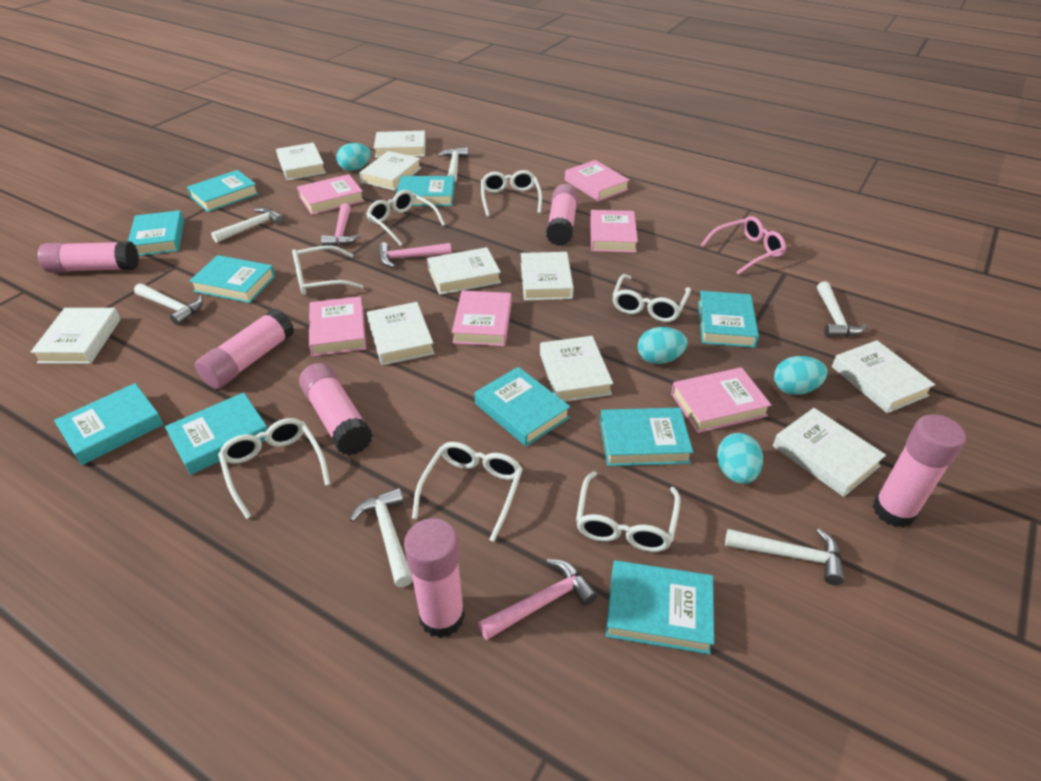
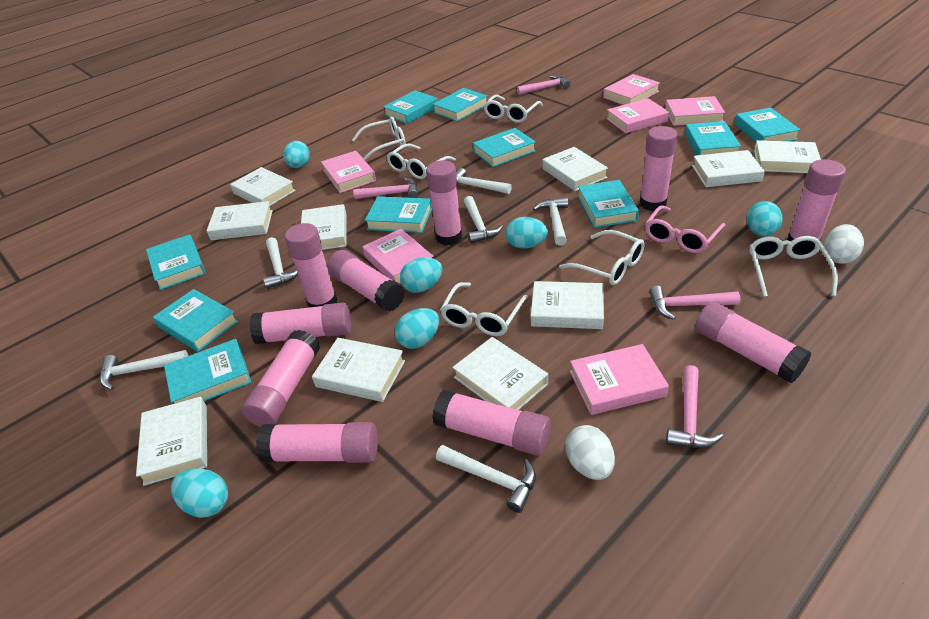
pink glue stick: [38,241,139,273] [195,308,294,389] [299,363,373,455] [404,518,465,638] [546,184,578,246] [873,414,966,528] = 6 -> [241,330,320,427] [249,302,351,344] [256,422,378,463] [285,223,337,307] [327,250,405,312] [426,160,462,245] [432,390,551,456] [639,126,678,211] [695,302,812,383] [787,159,846,241] = 10
pink hammer: [321,203,360,246] [378,242,452,268] [478,559,598,640] = 3 -> [353,177,418,199] [517,75,570,95] [649,285,740,320] [666,365,723,448] = 4
turquoise egg: [336,143,371,171] [638,327,688,364] [717,433,763,484] [774,356,828,395] = 4 -> [171,469,228,518] [283,141,310,168] [395,308,439,349] [400,257,442,293] [506,217,548,249] [747,201,783,237] = 6
white egg: none = 0 -> [565,425,615,480] [824,224,864,264] = 2
white glasses: [218,418,330,519] [292,245,364,295] [366,190,445,246] [412,442,523,542] [481,170,542,217] [576,471,680,552] [612,274,691,322] = 7 -> [352,117,406,160] [386,144,456,179] [440,282,528,336] [484,95,543,123] [559,230,645,285] [750,236,838,297] = 6

